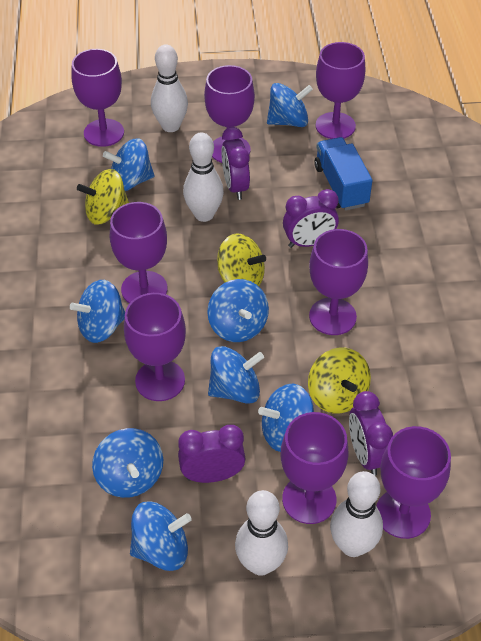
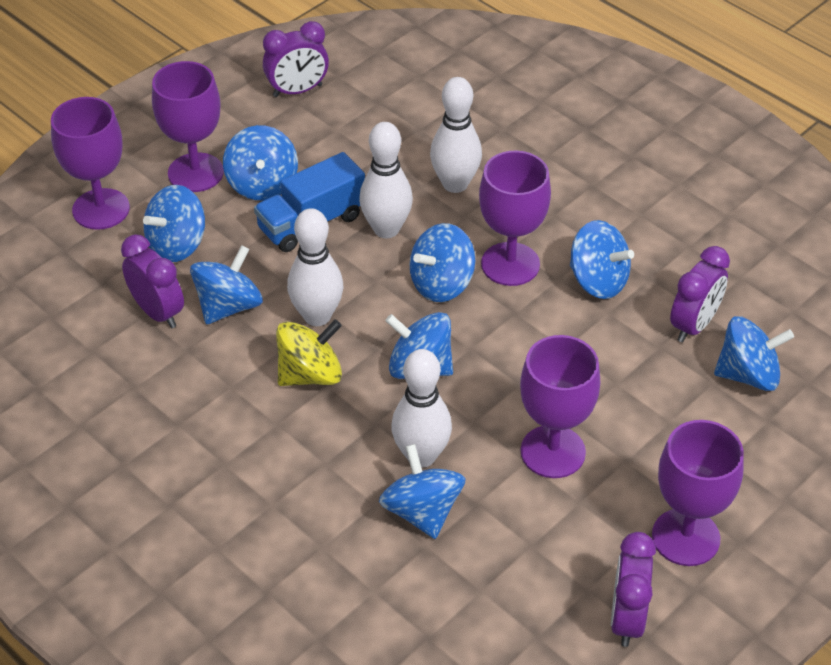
purple goblet: [71,49,124,147] [110,202,167,304] [124,293,186,401] [204,65,255,163] [281,412,349,524] [309,229,368,335] [316,42,365,139] [376,426,451,539] = 8 -> [51,97,130,230] [152,61,224,192] [479,151,551,286] [520,335,600,478] [652,420,744,566] = 5
yellow spinning top: [77,169,129,224] [217,233,266,286] [308,347,371,414] = 3 -> [276,319,342,386] = 1

